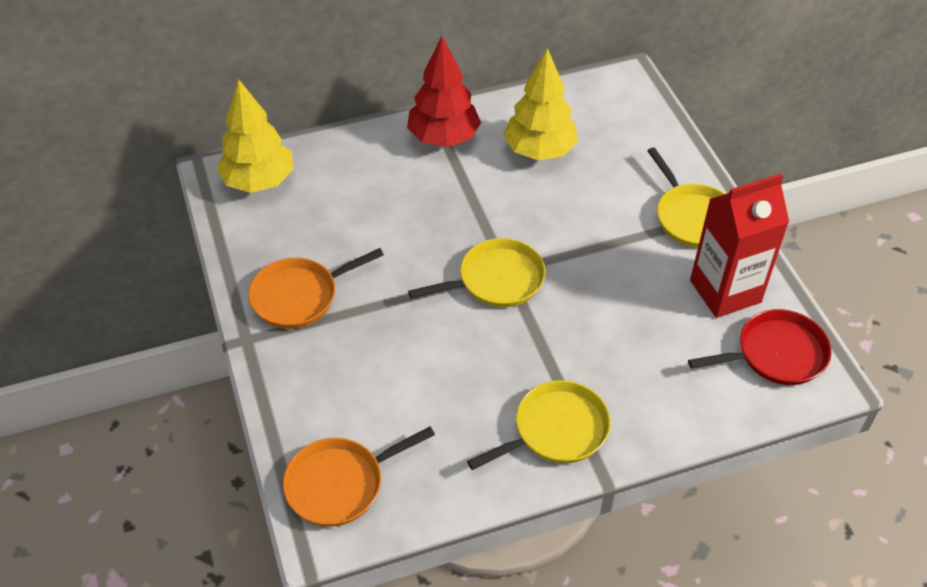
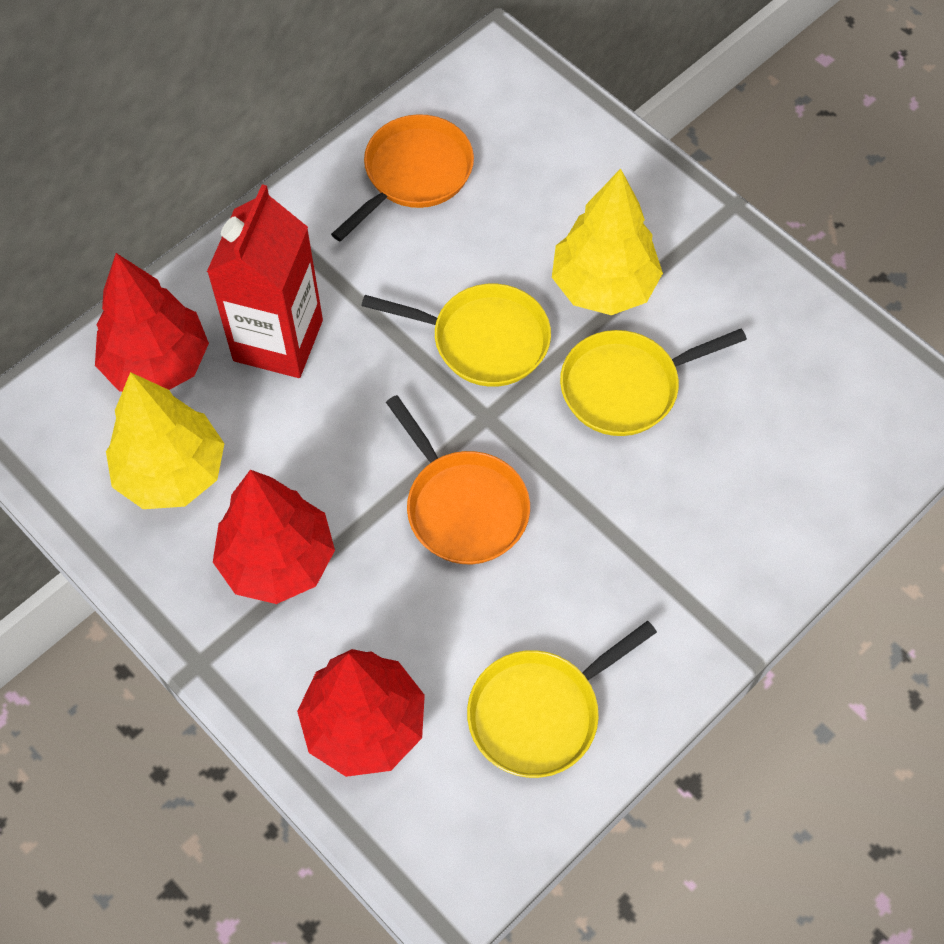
red pan: [688,309,832,385] = 1 -> none = 0
red tree: [407,36,481,147] = 1 -> [95,253,209,392] [213,470,335,604] [297,649,425,777] = 3

